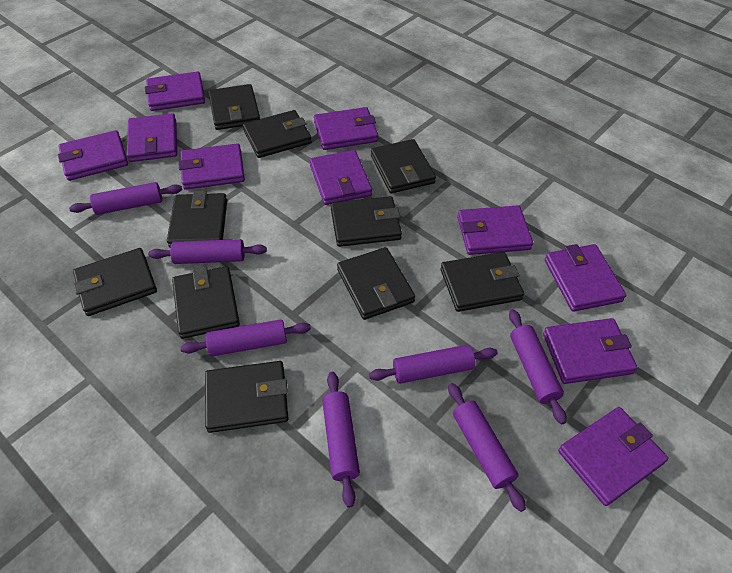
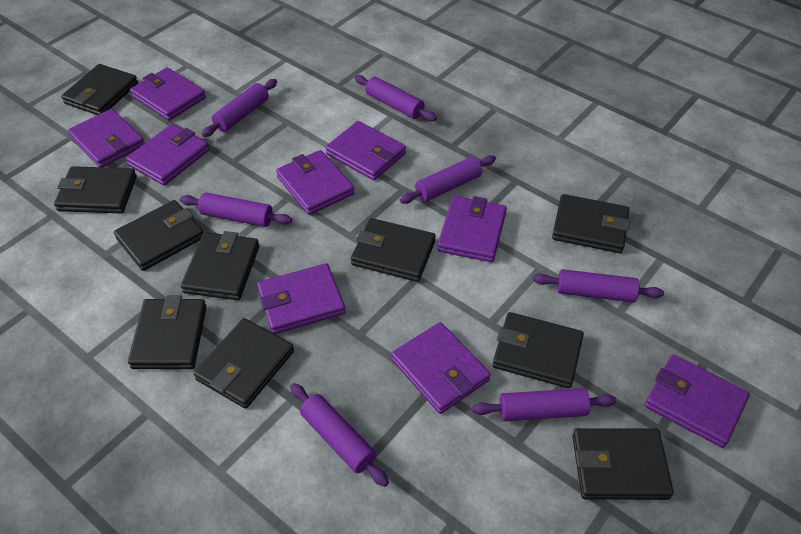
purple wallet: [58,130,128,181] [127,113,177,162] [145,71,205,111] [179,143,245,190] [310,150,372,205] [314,107,378,150] [457,205,533,255] [543,318,638,384] [545,244,626,312] [558,407,668,506] = 10 -> [68,109,145,167] [126,124,209,186] [130,67,206,121] [257,263,345,334] [276,150,355,215] [325,121,406,180] [391,322,491,414] [437,196,507,262] [645,355,750,448] = 9

